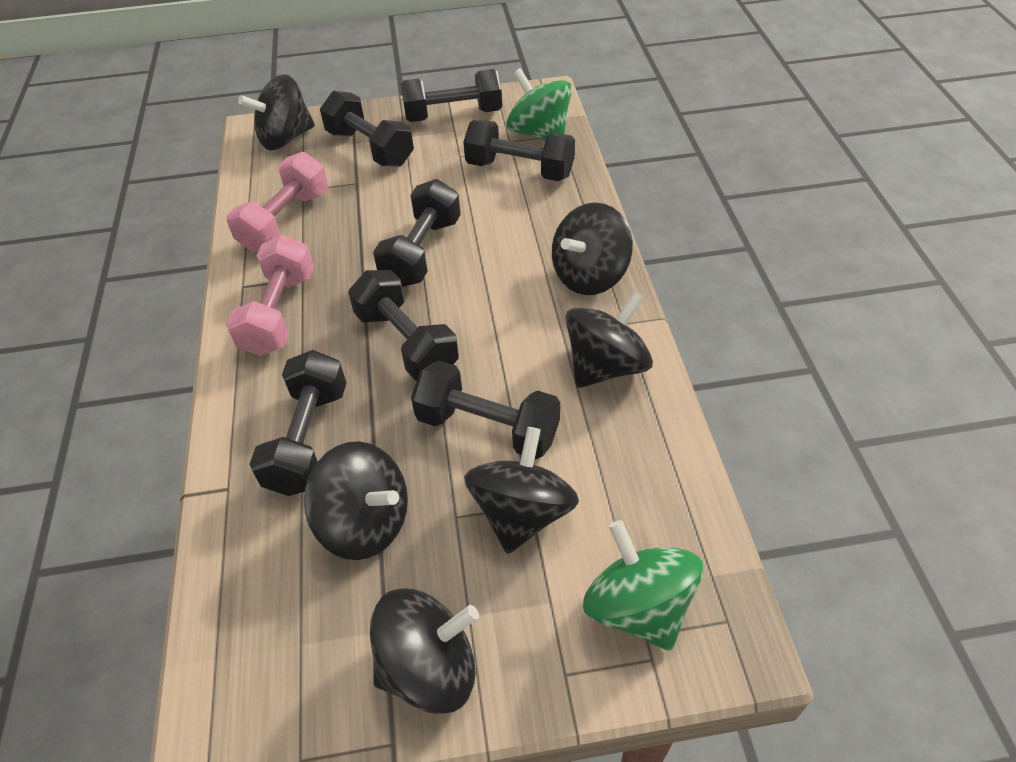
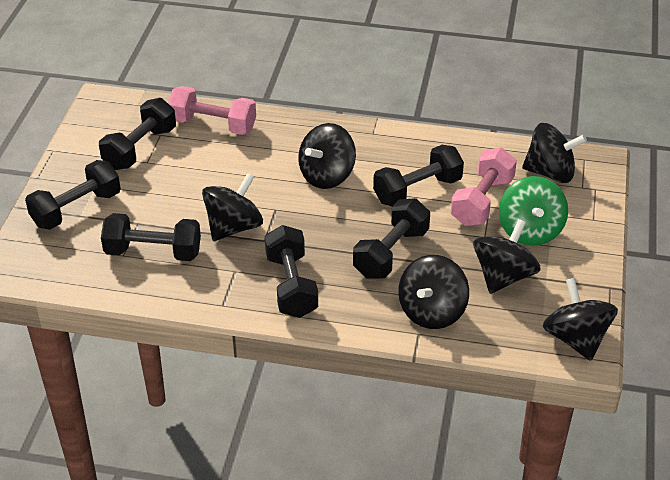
black dumbbell: [250,350,346,496] [320,91,414,167] [348,270,459,381] [373,179,461,287] [401,69,502,122] [411,361,560,460] [463,119,575,181] = 7 -> [25,160,121,230] [99,98,176,170] [101,213,201,261] [265,225,318,318] [353,198,430,279] [373,145,464,206] = 6
green spinning top: [506,68,572,140] [583,520,703,651] = 2 -> [499,176,568,246] = 1

